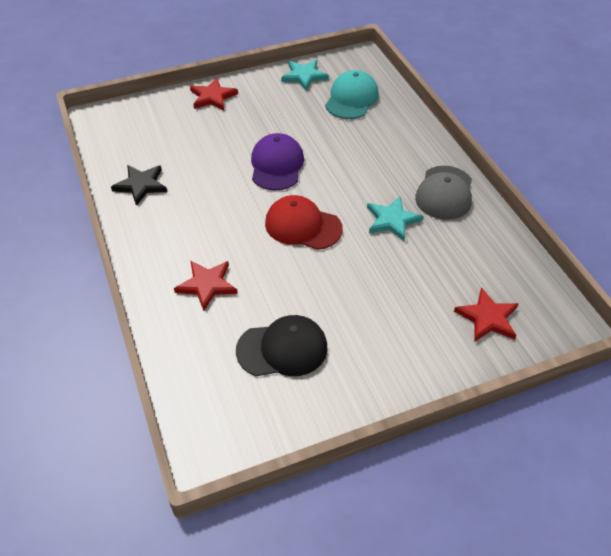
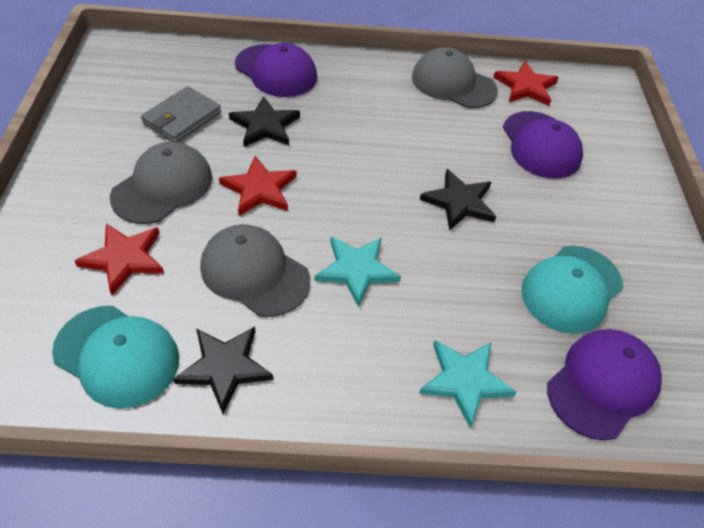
black cap: [236,315,328,376] = 1 -> none = 0
black star: [111,165,167,206] = 1 -> [173,327,273,414] [229,96,300,147] [420,169,496,231] = 3
grey cap: [415,166,472,220] = 1 -> [110,142,212,224] [200,224,310,317] [412,47,498,108] = 3
grey wallet: none = 0 -> [141,86,221,142] = 1
purple cap: [251,133,304,190] = 1 -> [235,43,317,97] [503,111,583,179] [547,329,662,440] = 3
red cap: [265,195,343,250] = 1 -> none = 0
turquoise cap: [325,70,379,119] = 1 -> [52,306,179,409] [521,246,623,334] = 2

